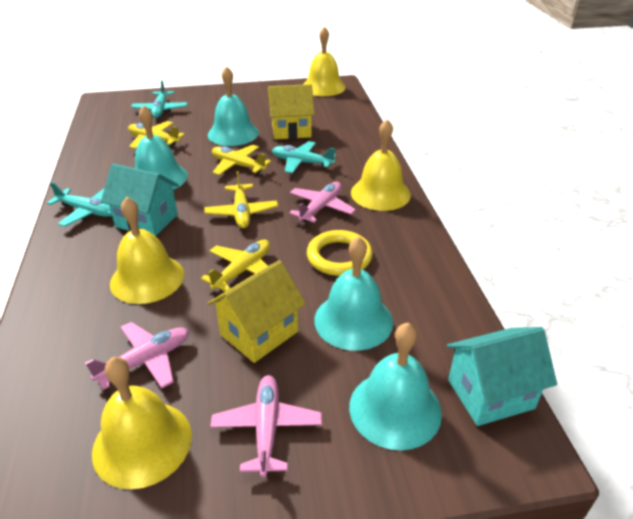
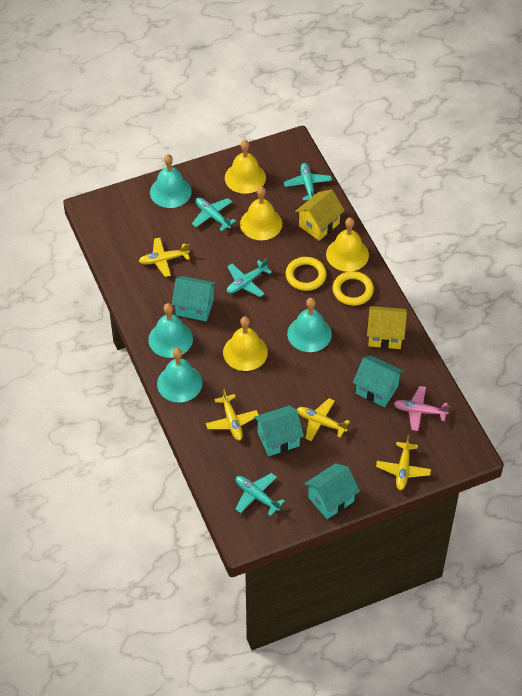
pink plane: [85,322,189,390] [210,375,322,478] [289,182,356,223] = 3 -> [393,386,450,431] = 1
turquoise house: [101,163,179,236] [447,327,557,426] = 2 -> [172,276,217,321] [254,405,304,456] [304,463,360,519] [353,356,404,407] = 4
turquoise plane: [47,182,112,227] [131,80,188,118] [272,141,336,173] = 3 -> [192,198,236,231] [227,258,272,297] [235,473,285,516] [284,163,332,201] = 4
yellow ring: [307,230,373,276] = 1 -> [286,257,327,291] [333,271,374,306] = 2

